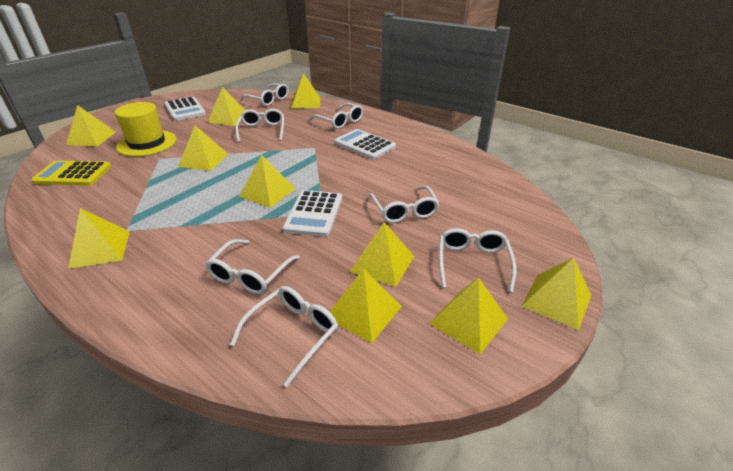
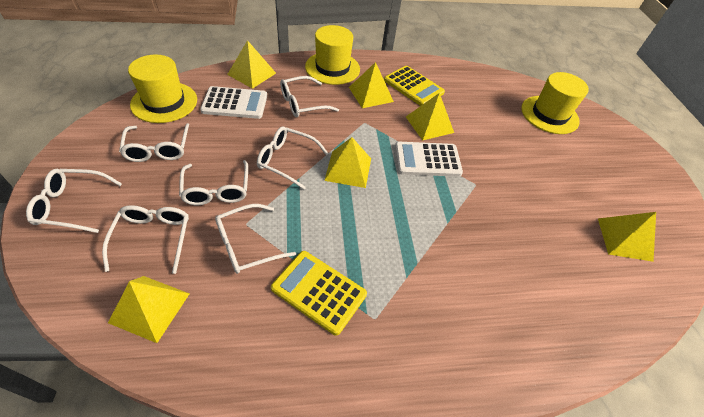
white calculator: [165,97,206,121] [283,190,342,237] [335,129,396,160] = 3 -> [200,86,267,119] [395,142,463,177] = 2
yellow calculator: [31,160,111,186] = 1 -> [271,251,367,336] [384,66,445,106] = 2
yellow hat: [115,102,176,157] = 1 -> [128,55,197,123] [305,25,360,85] [521,72,589,134] = 3
yellow pyramid: [66,105,116,147] [68,208,130,269] [178,125,228,171] [208,87,245,126] [239,155,296,208] [291,73,320,109] [330,269,402,343] [350,222,414,287] [429,278,508,354] [522,258,591,330] = 10 -> [108,276,189,343] [227,40,276,89] [324,137,371,188] [349,62,394,108] [406,93,454,140] [598,212,656,262] = 6

